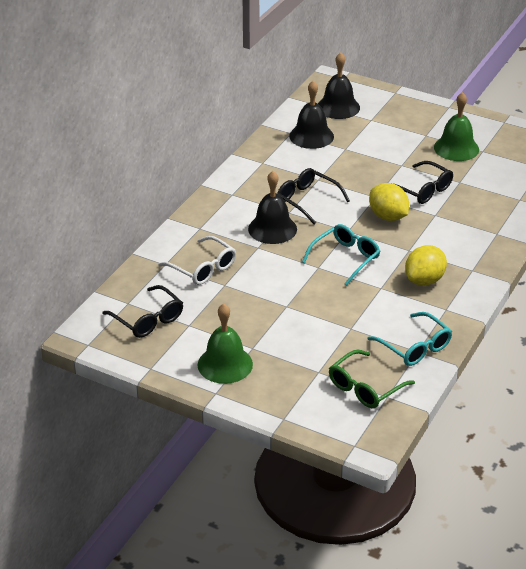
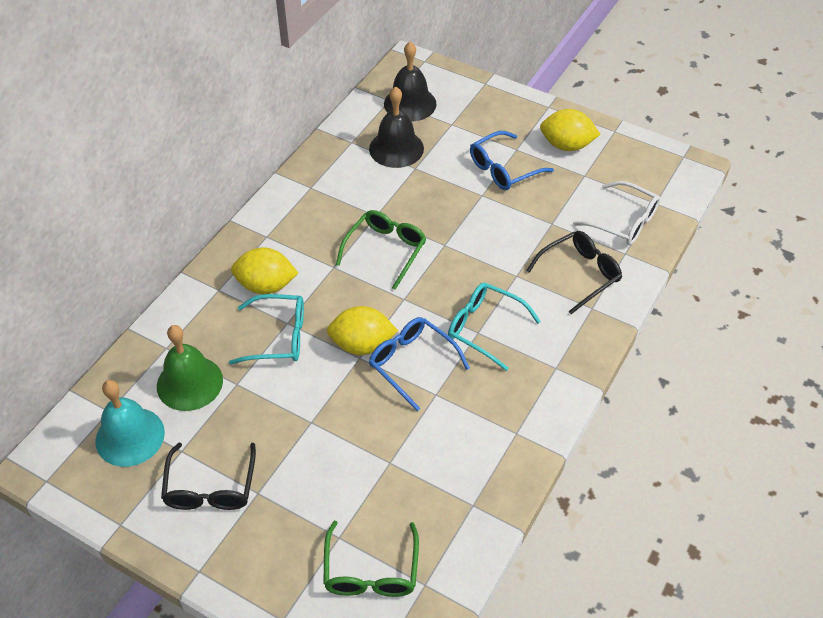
black bell: [248,171,297,244] [289,81,334,149] [318,52,360,119] = 3 -> [369,86,424,168] [384,42,437,122] = 2
black glasses: [102,285,183,338] [277,168,350,224] [392,161,453,204] = 3 -> [161,443,256,510] [526,231,622,314] = 2
blue glasses: none = 0 -> [369,317,470,411] [470,131,554,190] = 2
green bell: [198,304,253,384] [434,92,479,161] = 2 -> [157,325,223,411] = 1
green glasses: [329,350,415,408] = 1 -> [323,521,419,597] [336,210,426,290] = 2
turquoise bell: none = 0 -> [95,380,165,467] = 1
yellow lemon: [369,183,409,221] [405,245,447,286] = 2 -> [231,247,298,294] [327,306,398,355] [540,109,601,151] = 3

